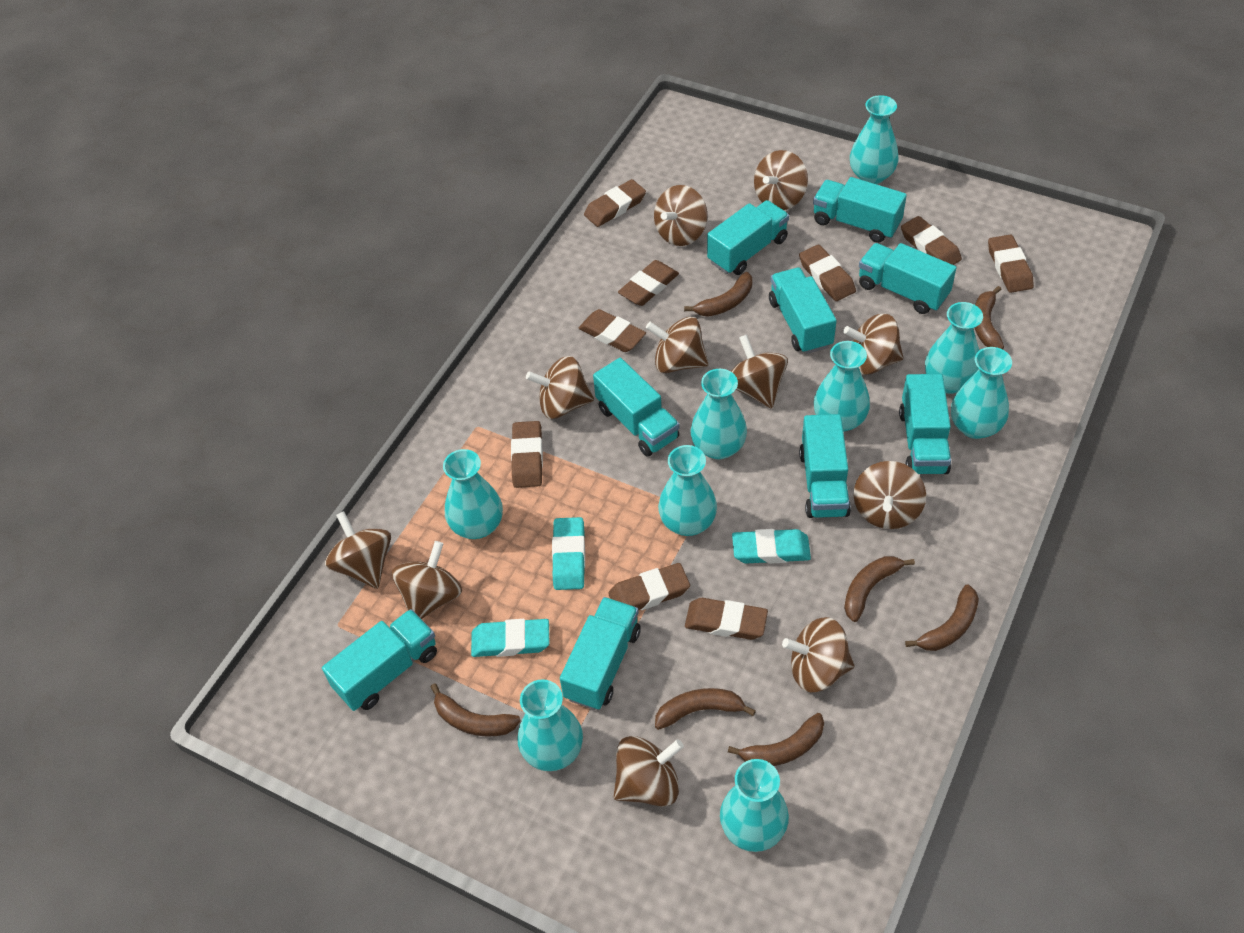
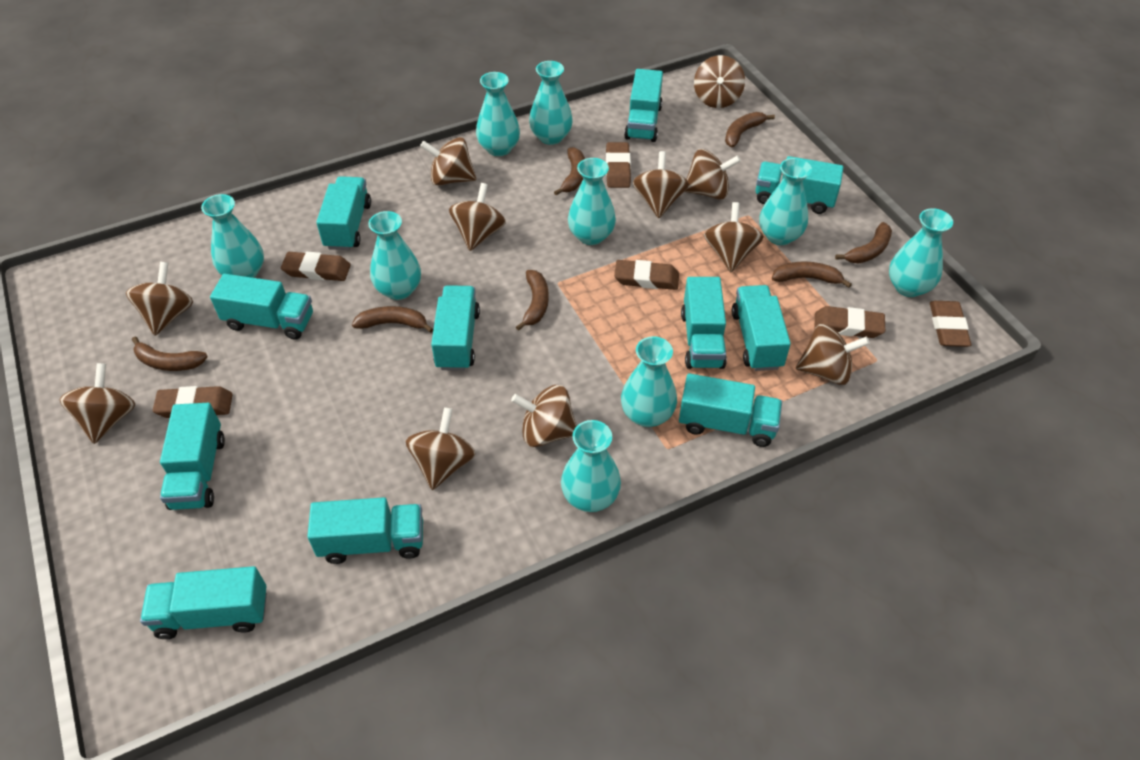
brown eraser: [511,421,543,488] [579,309,646,352] [584,179,646,227] [608,563,690,610] [618,260,679,306] [685,598,768,640] [799,245,856,301] [901,216,962,265] [988,234,1034,293] = 9 -> [153,386,233,418] [281,252,351,281] [606,142,631,188] [614,260,679,290] [815,306,885,338] [930,301,971,347] = 6
turquoise eraser: [471,619,549,657] [552,517,585,590] [732,529,811,564] = 3 -> none = 0
turquoise truck: [322,609,437,711] [560,597,641,710] [593,358,679,457] [707,200,789,275] [769,268,837,354] [799,414,851,518] [813,177,907,243] [859,243,956,314] [899,374,951,474] = 9 -> [140,566,267,639] [160,403,225,510] [210,274,313,340] [307,497,423,564] [316,176,371,250] [431,285,480,371] [624,69,663,142] [679,373,782,447] [681,277,727,369] [732,285,791,371] [755,156,844,214] = 11

